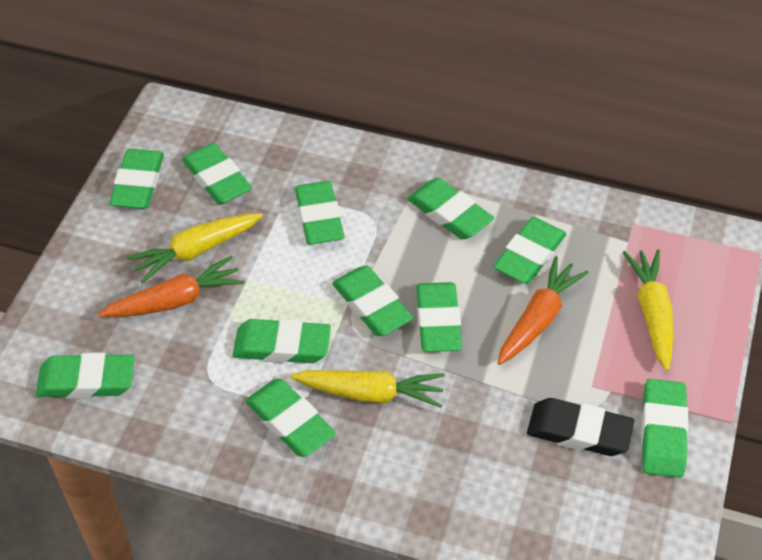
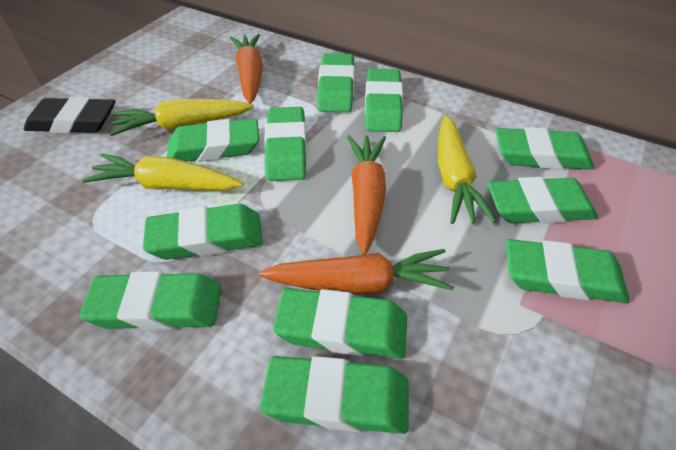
orange carrot: [98,256,244,318] [497,256,589,365] = 2 -> [230,34,263,104] [259,249,454,295] [347,135,386,255] = 3

